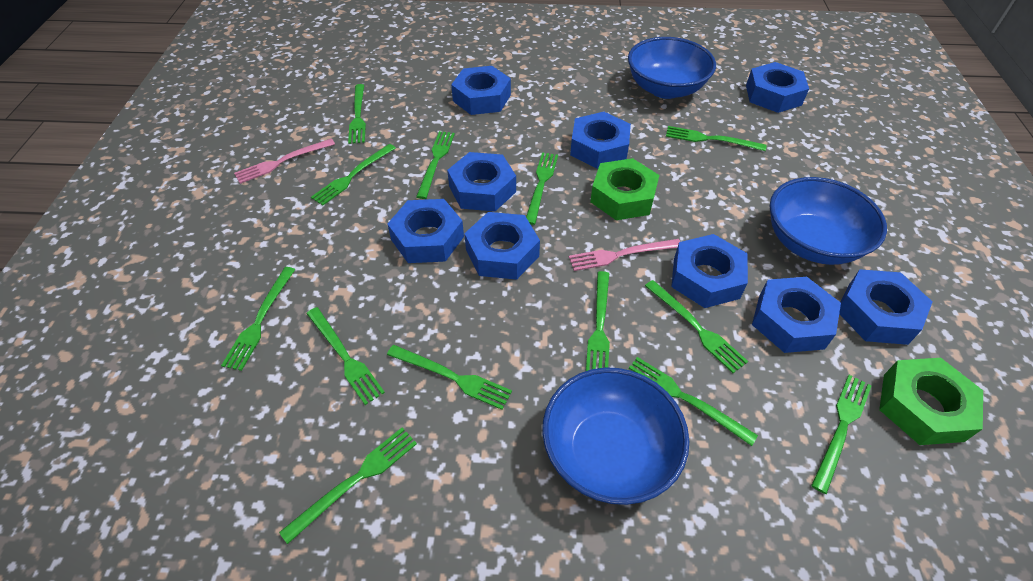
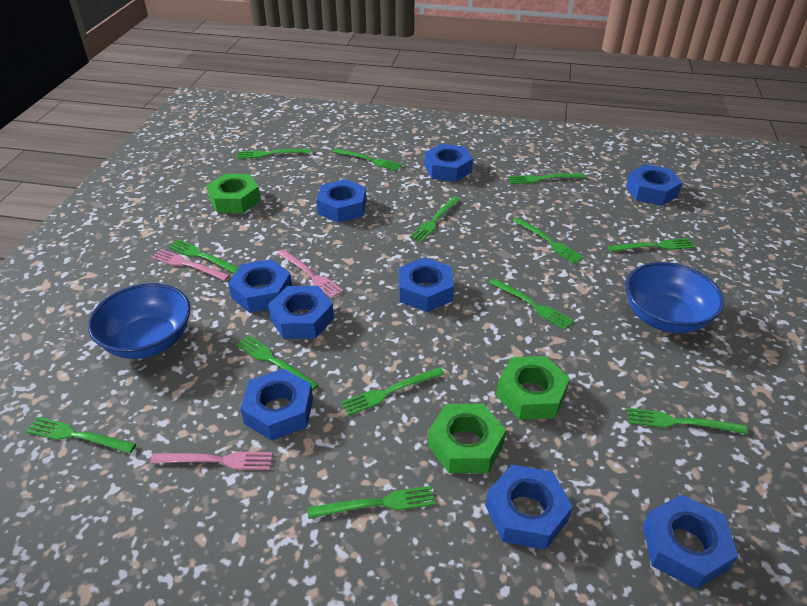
blue bowl: [542,367,689,505] [628,37,716,99] [770,177,887,265] = 3 -> [88,283,191,359] [625,262,724,333] = 2
green nut: [590,158,659,220] [879,358,983,445] = 2 -> [206,174,261,213] [428,404,506,473] [496,356,570,420] = 3
pink fork: [234,139,335,184] [569,239,681,271] = 2 -> [150,452,273,470] [151,249,230,281] [278,250,343,298] = 3

